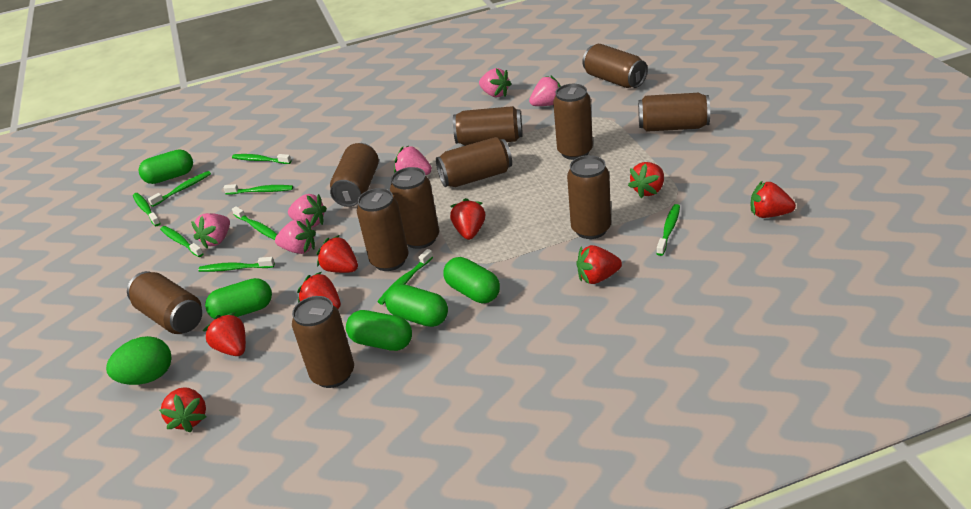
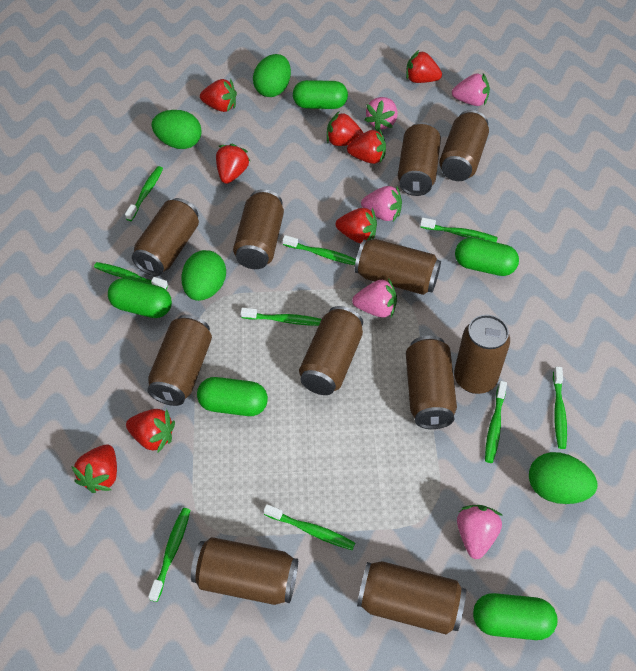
green egg: [106,336,172,385] = 1 -> [151,110,202,149] [181,250,226,301] [253,54,291,97] [529,452,597,504] = 4
pink strawberry: [191,213,230,249] [275,218,316,254] [288,194,327,228] [394,146,432,175] [479,68,511,97] [529,75,561,106] = 6 -> [352,278,397,318] [361,186,402,221] [365,97,397,131] [452,73,490,106] [457,505,502,559] = 5

